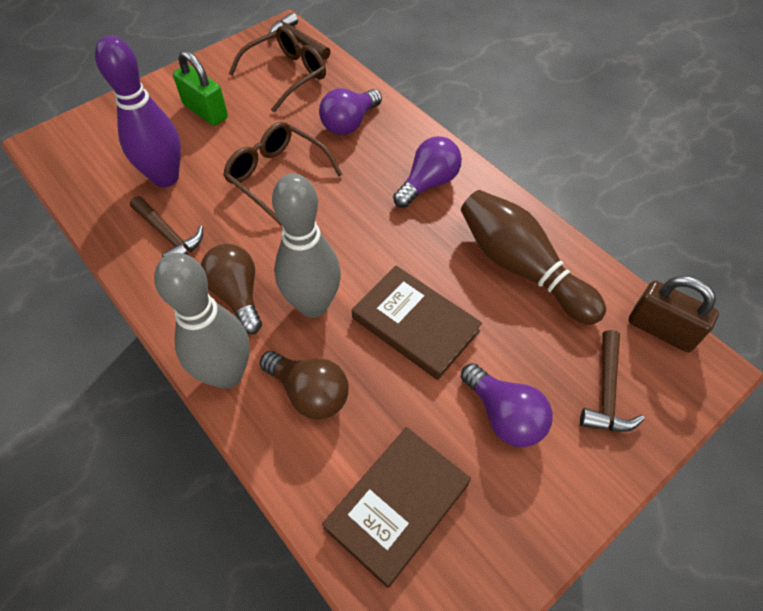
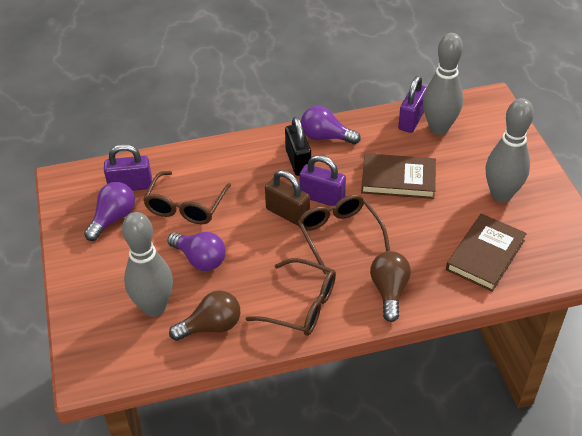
black padlock: none = 0 -> [285,117,311,176] = 1
brown bowling pin: [461,190,606,325] = 1 -> none = 0
brown glasses: [223,122,343,225] [228,26,326,112] = 2 -> [143,171,231,224] [246,258,336,336] [298,194,390,274] = 3
brown hammer: [130,196,203,257] [269,12,331,60] [580,330,645,432] = 3 -> none = 0
green padlock: [173,50,228,126] = 1 -> none = 0
grey bowling pin: [154,253,250,389] [272,174,341,318] = 2 -> [122,212,173,317] [423,33,463,135] [486,98,534,203] = 3
purple bowling pin: [95,36,181,187] = 1 -> none = 0
purple padlock: none = 0 -> [104,144,152,191] [299,155,346,206] [398,76,427,133] = 3

